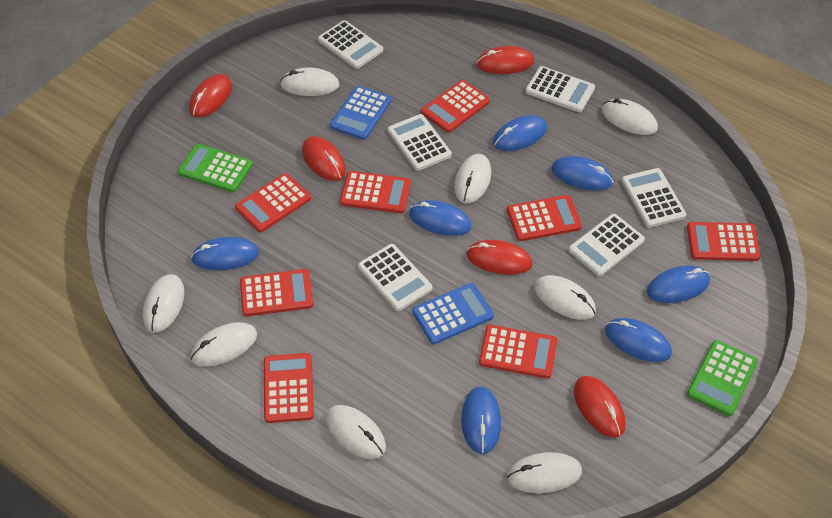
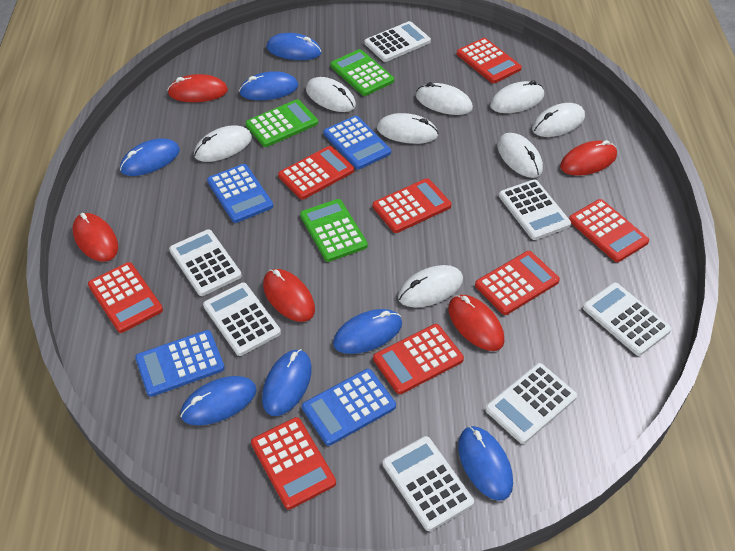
blue calculator: [330,86,391,140] [412,283,494,344] = 2 -> [135,330,225,397] [207,164,273,223] [302,369,396,446] [324,116,391,169] = 4
green calculator: [178,144,253,192] [687,340,758,416] = 2 -> [245,99,318,147] [300,199,368,262] [330,49,394,96] = 3
white calculator: [318,20,383,69] [358,244,432,311] [388,114,452,171] [525,66,595,112] [569,214,645,276] [621,168,686,228] = 6 -> [169,229,242,296] [203,282,281,356] [365,21,431,62] [383,436,474,531] [485,363,577,444] [499,180,571,240] [583,283,672,356] = 7

